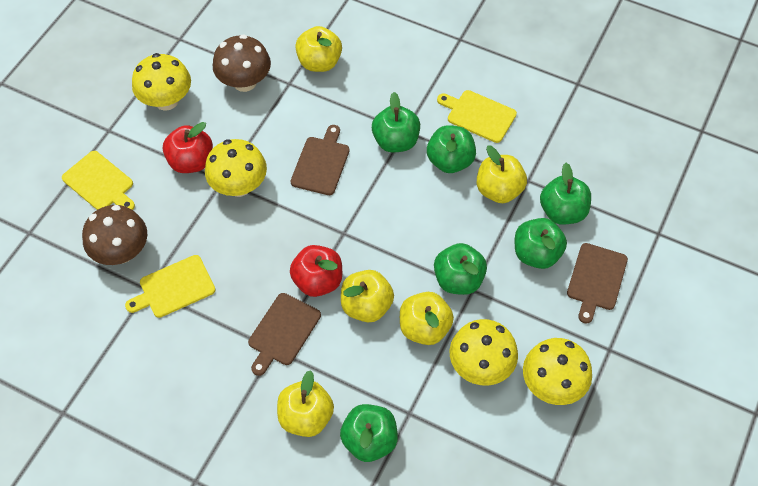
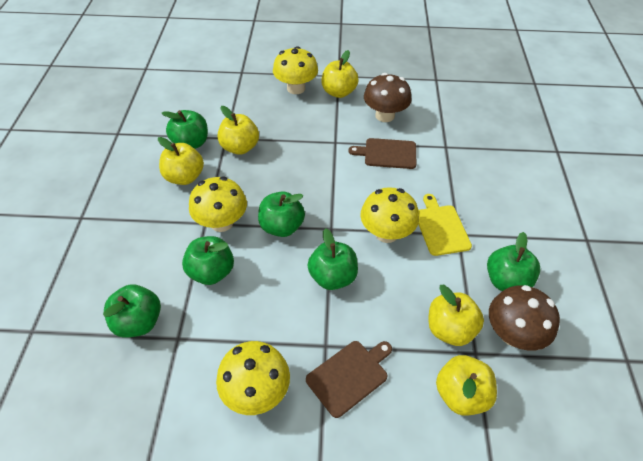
brown cutting board: [248,293,321,376] [290,125,350,195] [567,243,628,324] = 3 -> [306,341,392,418] [348,138,416,169] = 2
red apple: [163,122,213,173] [290,245,342,297] = 2 -> none = 0
yellow cutting board: [62,151,135,210] [125,255,216,318] [437,90,517,143] = 3 -> [418,194,472,256] = 1

